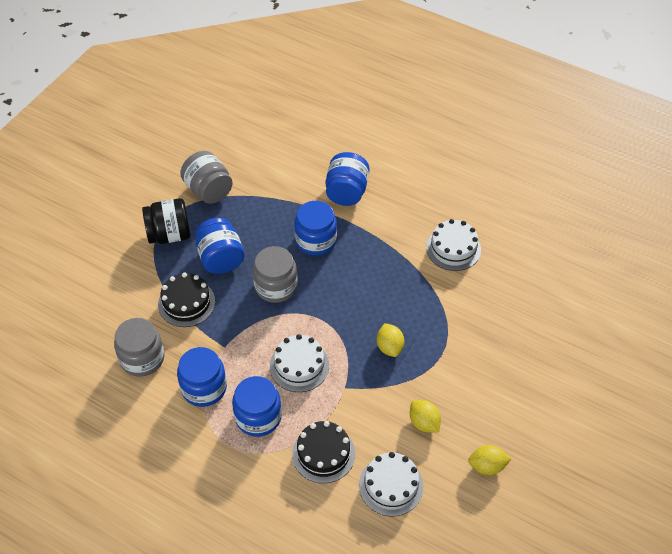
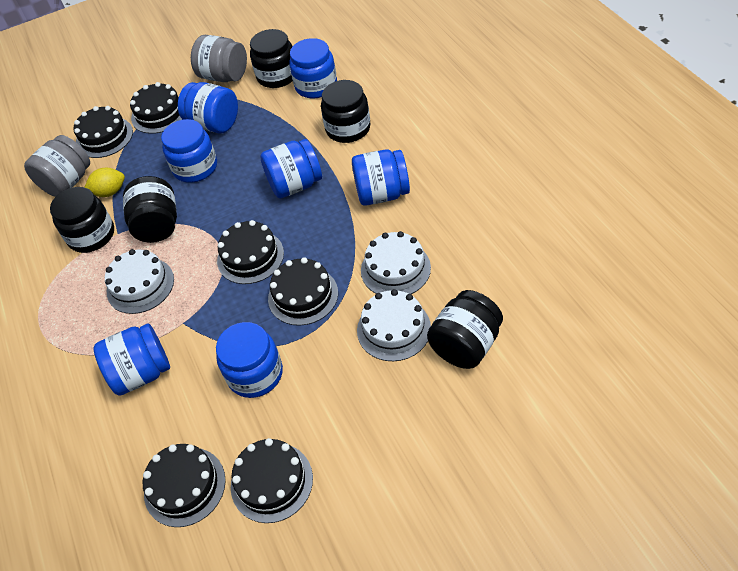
black cake: [158,272,215,327] [292,421,355,483] = 2 -> [73,106,133,158] [130,82,183,134] [143,444,226,527] [217,220,284,284] [231,438,313,523] [268,257,338,326] = 6
black jar: [142,198,191,244] = 1 -> [50,187,114,253] [123,176,177,243] [250,29,293,88] [321,80,371,143] [427,290,503,369] = 5
blue jar: [177,347,227,407] [195,218,244,274] [232,376,282,437] [294,201,337,256] [326,152,369,206] = 5 -> [93,323,170,396] [161,119,217,183] [178,82,238,133] [216,322,283,398] [260,139,322,198] [289,38,337,98] [352,149,410,206] = 7
grey jar: [114,318,165,377] [180,151,233,204] [253,246,297,303] = 3 -> [24,135,90,197] [191,35,247,82] = 2
yellow lemon: [377,323,404,357] [410,400,441,433] [468,445,511,475] = 3 -> [85,168,125,197] = 1

